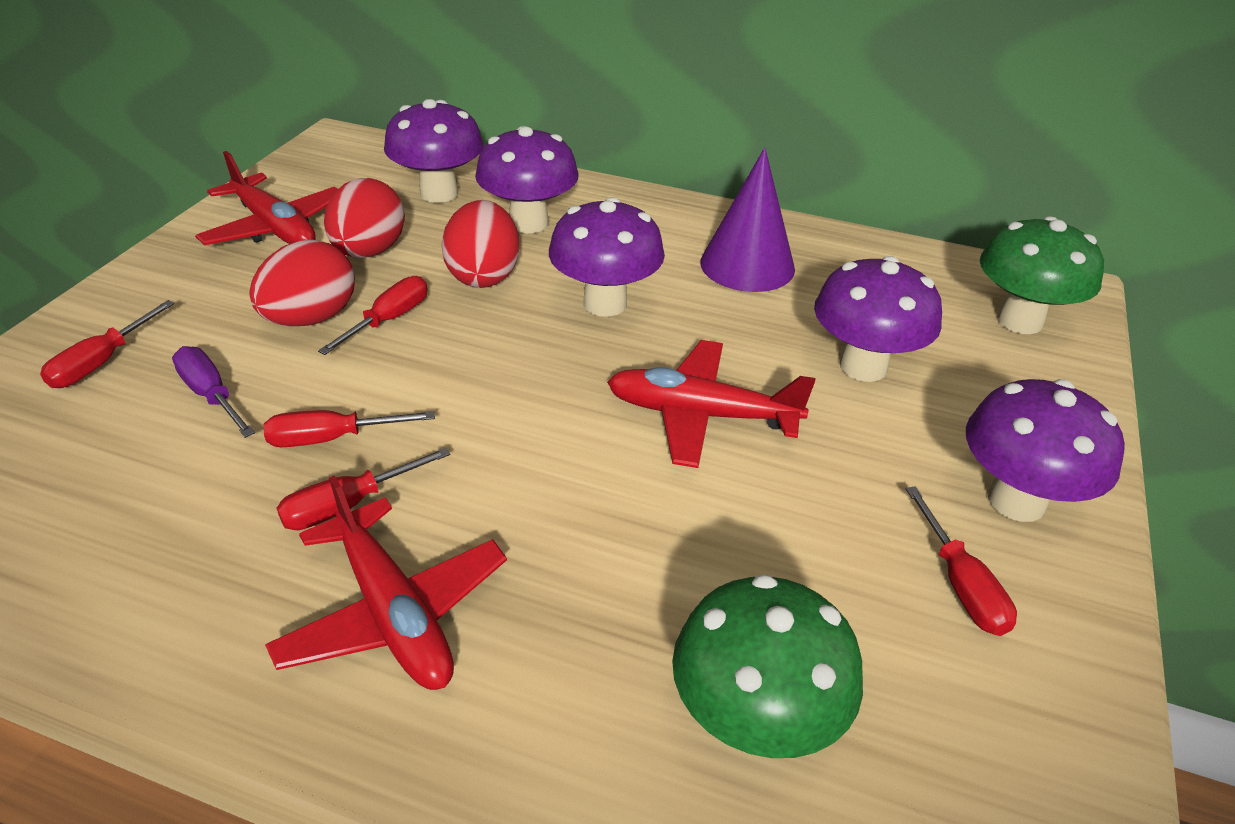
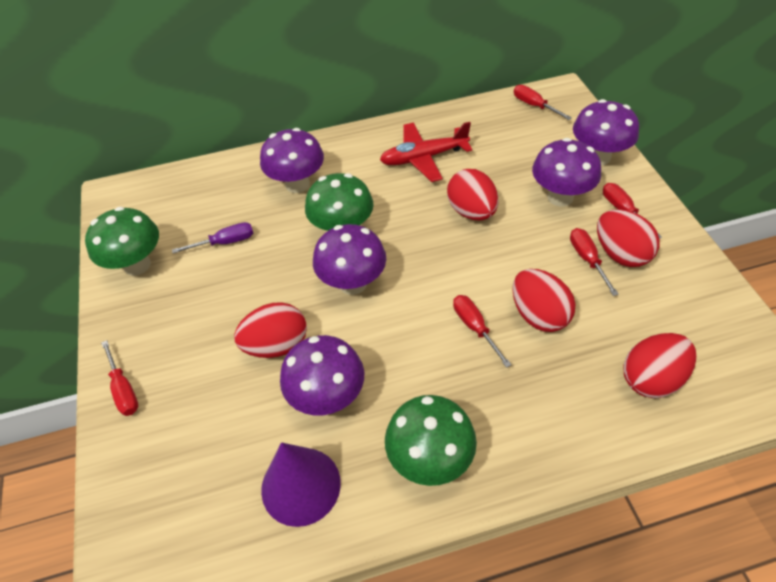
green mushroom: [672,574,863,758] [980,216,1104,334] = 2 -> [85,207,159,276] [305,173,374,231] [385,395,477,486] = 3
red egg: [249,240,355,327] [324,178,405,258] [441,200,520,288] = 3 -> [234,302,307,358] [447,169,498,220] [512,269,576,332] [597,209,660,267] [623,333,696,398] = 5
red plane: [195,151,338,245] [265,476,507,690] [607,340,815,468] = 3 -> [380,122,472,182] = 1

